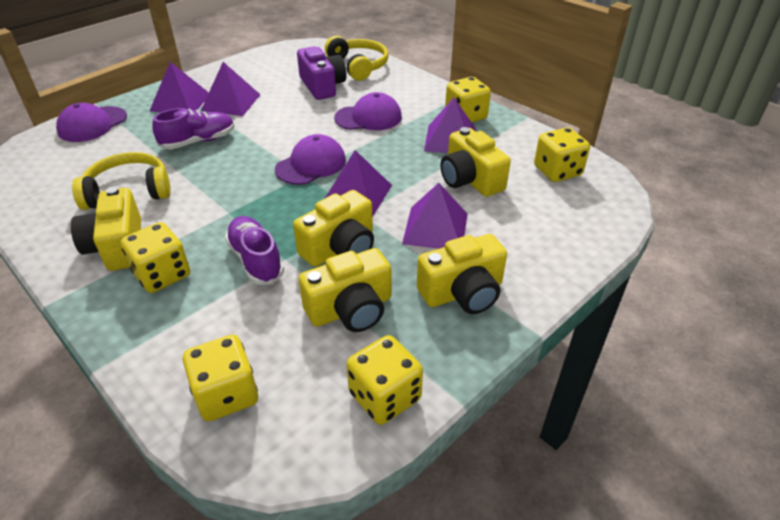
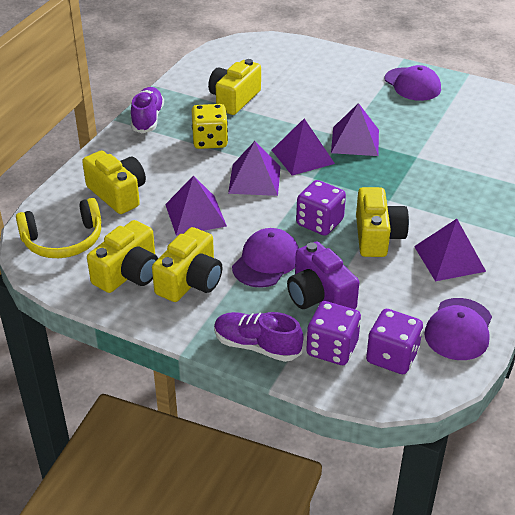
purple dice: none = 0 -> [296,180,346,236] [306,301,361,365] [366,309,423,374] = 3
yellow dice: [121,222,190,293] [183,335,258,421] [347,335,423,425] [445,77,491,123] [534,127,590,182] = 5 -> [192,104,228,149] = 1
yellow headphones: [72,152,171,210] [325,36,389,81] = 2 -> [16,198,101,258] = 1

